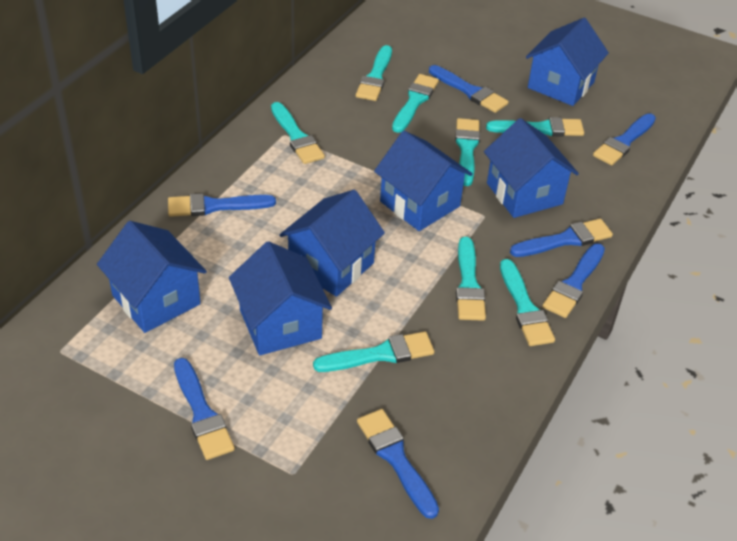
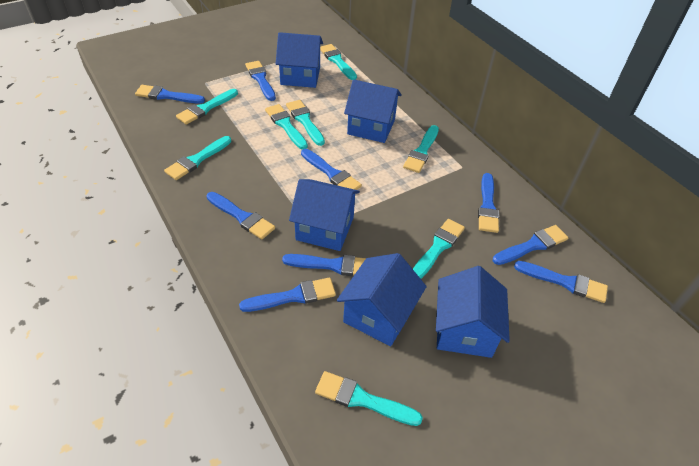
blue brush: [168,193,276,217] [174,358,235,460] [357,409,439,519] [429,65,509,113] [510,219,613,257] [542,243,605,318] [593,113,656,165] = 7 -> [135,85,205,104] [207,192,275,239] [239,278,336,312] [245,61,276,101] [282,254,366,276] [301,149,362,190] [478,173,499,233] [493,225,569,265] [514,261,608,303] = 9
blue house: [97,221,207,333] [229,241,332,355] [279,190,385,297] [374,131,473,231] [484,118,579,218] [526,18,609,106] = 6 -> [276,32,323,88] [289,179,360,251] [337,253,427,346] [344,79,402,143] [436,266,510,358] = 5

